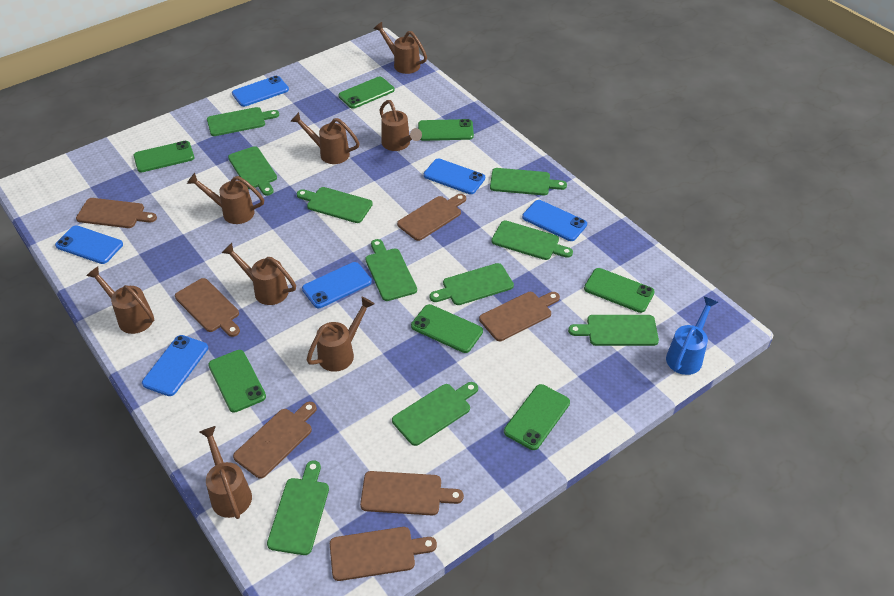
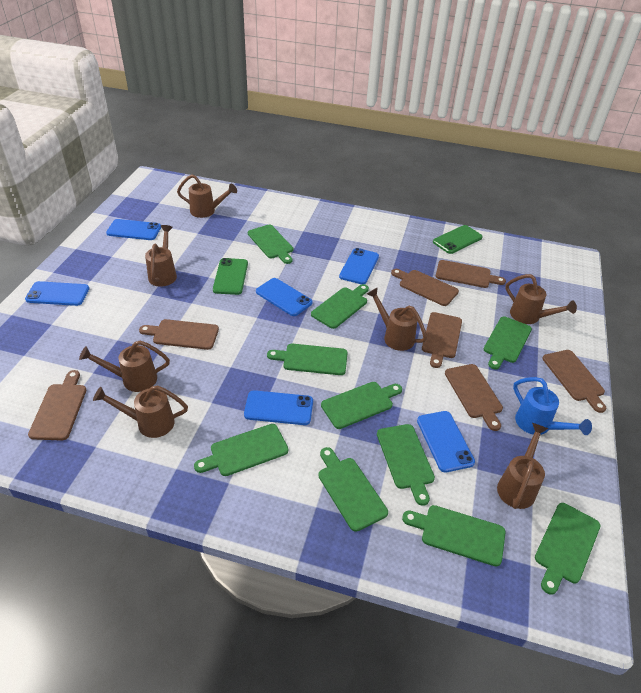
brown watering can: [86,267,154,334] [187,173,264,224] [199,426,252,519] [222,243,296,305] [290,112,360,164] [306,297,374,372] [373,22,427,74] [379,100,422,151] = 8 -> [79,340,170,392] [93,385,188,438] [145,225,177,287] [177,175,237,218] [367,287,427,351] [497,423,548,509] [505,274,577,324] = 7
green phone: [134,141,194,172] [208,350,266,413] [339,77,394,109] [411,304,483,353] [418,119,474,141] [504,384,570,450] [584,268,655,313] = 7 -> [213,258,248,295] [433,225,483,254] = 2

